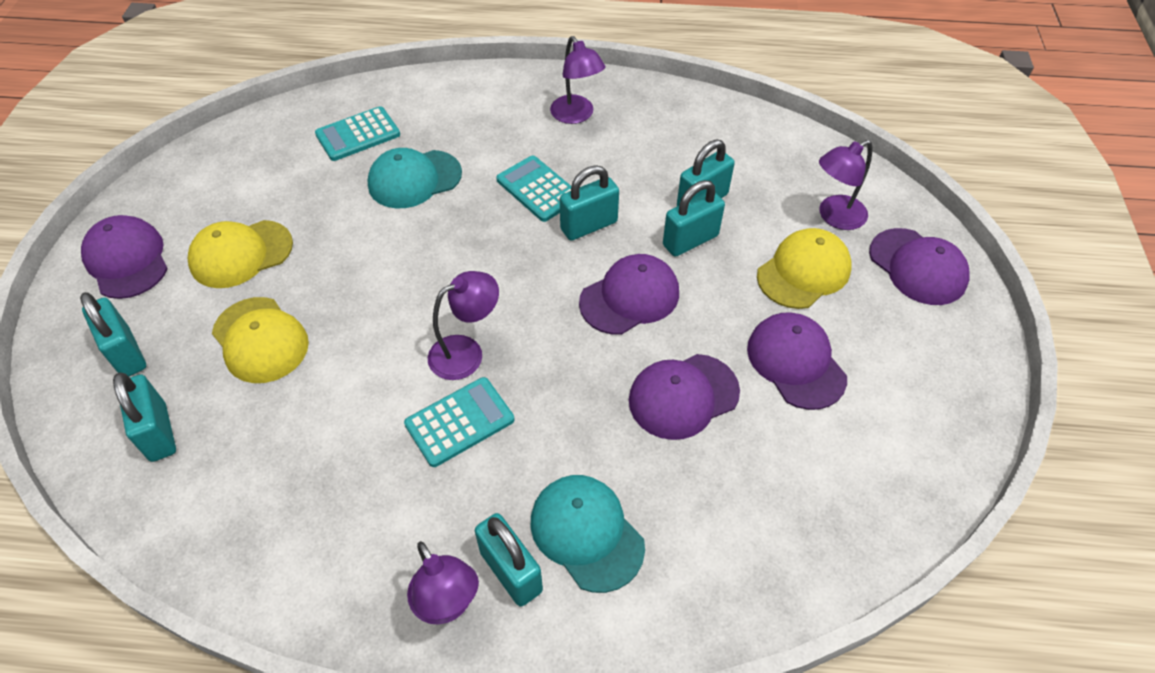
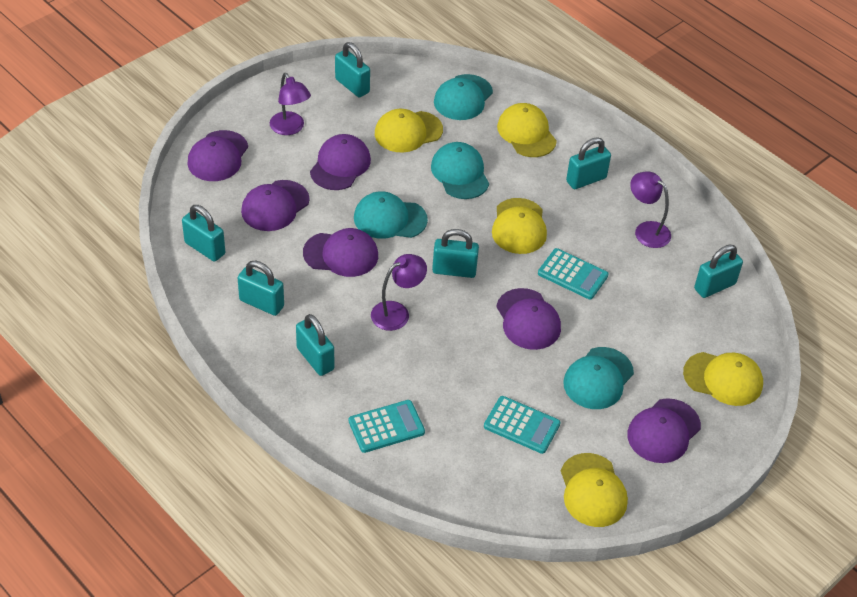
purple cap: [81,215,168,299] [579,254,679,335] [629,354,740,440] [747,312,847,410] [869,228,970,305] = 5 -> [187,130,248,181] [241,180,310,231] [303,228,378,277] [310,134,371,190] [496,288,561,350] [627,398,701,463] = 6
purple lamp: [407,541,479,625] [428,271,499,380] [550,36,605,124] [819,140,872,230] = 4 -> [270,73,311,135] [371,254,427,331] [630,172,671,248] = 3
turquoise cap: [367,148,462,208] [531,475,645,593] = 2 -> [354,191,428,239] [431,142,489,199] [434,74,493,120] [563,347,634,409] = 4
turquoise padlock: [80,292,146,376] [113,372,176,462] [475,513,543,607] [560,165,619,241] [663,180,725,257] [677,140,735,206] = 6 -> [182,205,225,262] [238,261,284,316] [296,314,334,376] [335,42,370,97] [432,229,479,278] [566,137,611,189] [694,245,743,298] = 7
yellow cap: [188,220,293,288] [212,297,309,383] [757,228,852,309] = 3 -> [375,109,443,152] [492,198,547,254] [497,103,557,157] [561,453,628,527] [683,352,763,406] = 5

